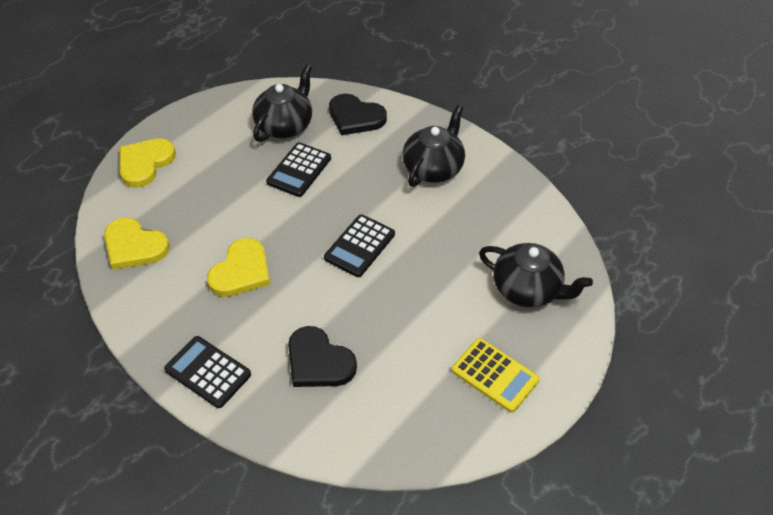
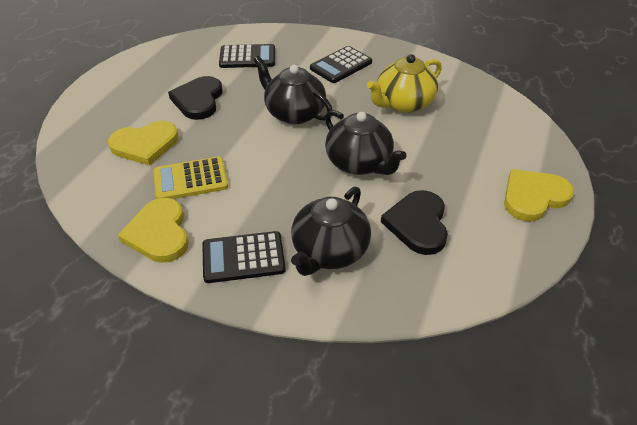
yellow teapot: none = 0 -> [367,54,442,113] = 1

